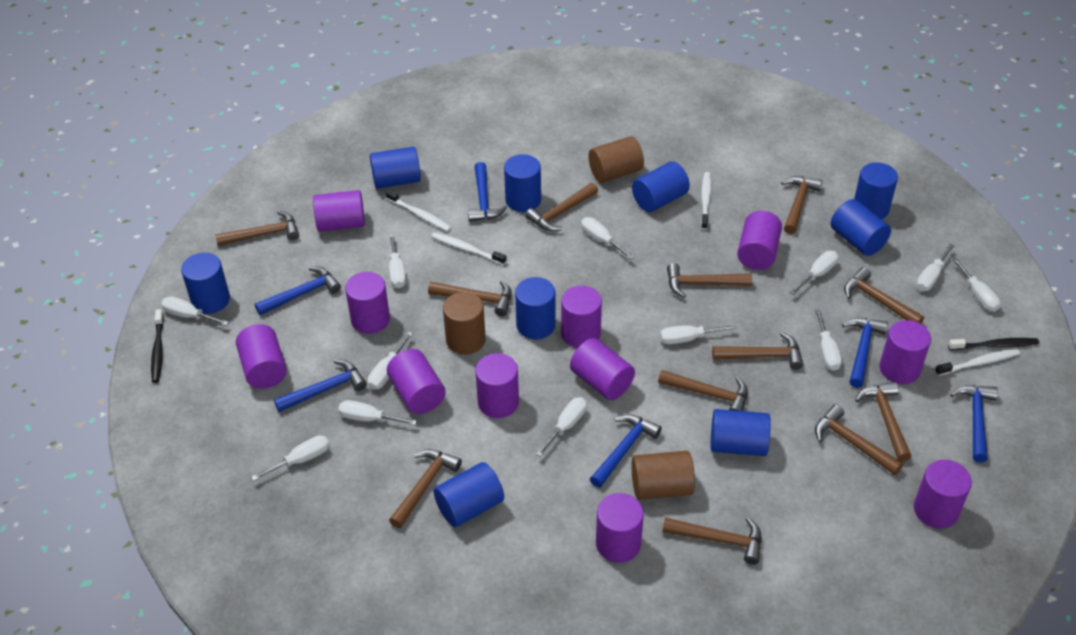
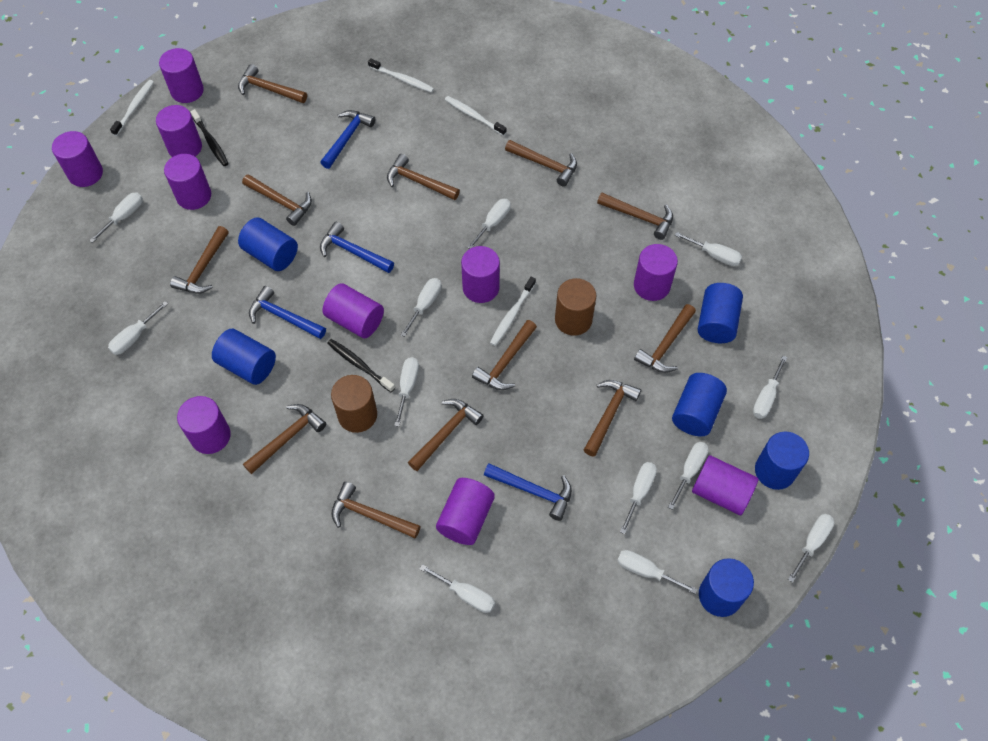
blue cylinder: [181,253,230,314] [370,147,421,189] [434,462,504,527] [504,154,541,212] [515,277,556,339] [632,161,690,212] [711,409,771,456] [831,199,891,256] [854,162,898,219] = 9 -> [212,329,276,385] [238,217,298,271] [672,373,727,437] [698,283,743,343] [699,558,754,617] [755,432,809,490] = 6
blue hammer: [255,267,341,315] [274,360,367,412] [468,162,507,222] [590,414,662,488] [842,318,888,388] [950,385,998,463] = 6 -> [249,286,326,339] [320,110,375,169] [320,222,394,273] [484,463,572,521] = 4
brown cylinder: [443,292,486,355] [588,136,644,183] [631,451,695,500] = 3 -> [331,375,377,433] [555,278,596,336] = 2
purple cylinder: [236,324,287,389] [313,190,365,232] [345,272,390,334] [387,349,446,414] [475,353,519,418] [561,286,602,348] [570,338,635,400] [596,493,644,563] [737,211,782,270] [880,320,931,384] [914,460,972,529] = 11 -> [52,131,103,187] [156,105,202,157] [159,48,204,103] [164,154,211,210] [177,396,231,454] [323,283,384,338] [436,478,495,545] [461,246,500,303] [634,244,678,301] [692,455,759,515] = 10

